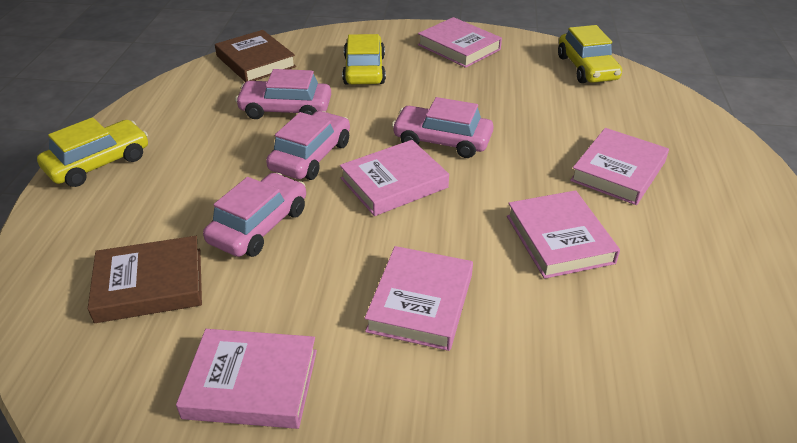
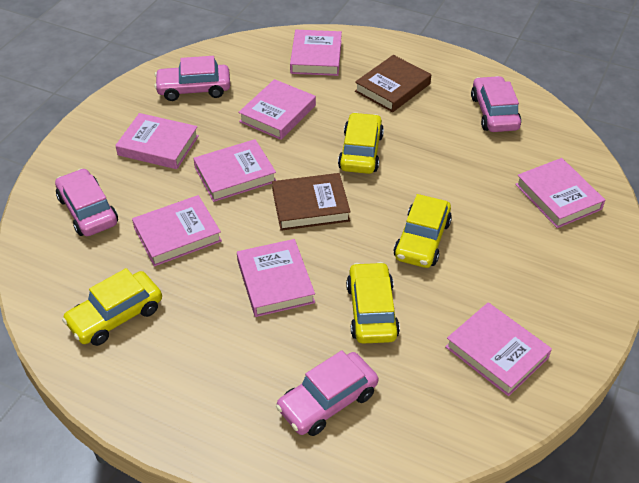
pink book: [176,329,317,429] [340,140,449,216] [365,246,473,351] [418,17,502,68] [507,190,620,279] [570,128,669,205] = 6 -> [115,113,199,169] [132,195,222,267] [193,139,276,202] [237,239,315,317] [238,79,316,140] [290,30,342,76] [445,302,552,396] [515,158,605,228] = 8
yellow car: [37,117,148,187] [342,34,386,84] [558,25,622,83] = 3 -> [62,268,162,346] [338,112,384,174] [346,262,400,344] [394,194,452,268] = 4

